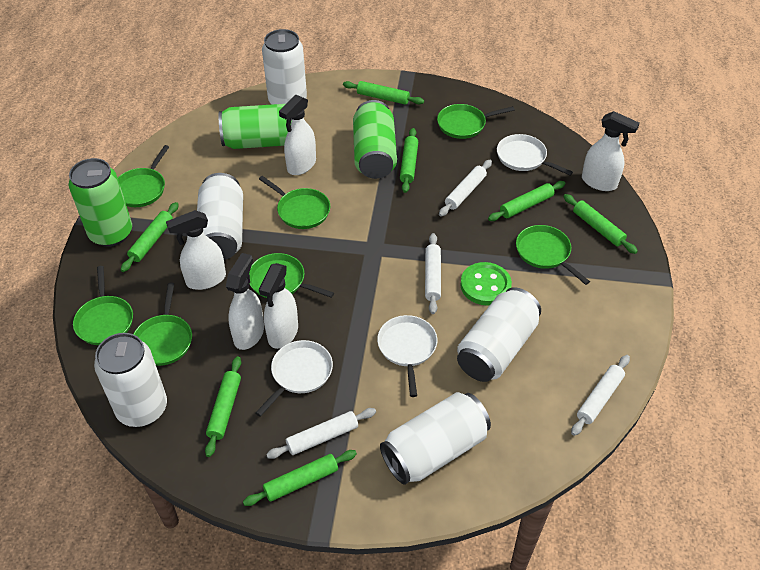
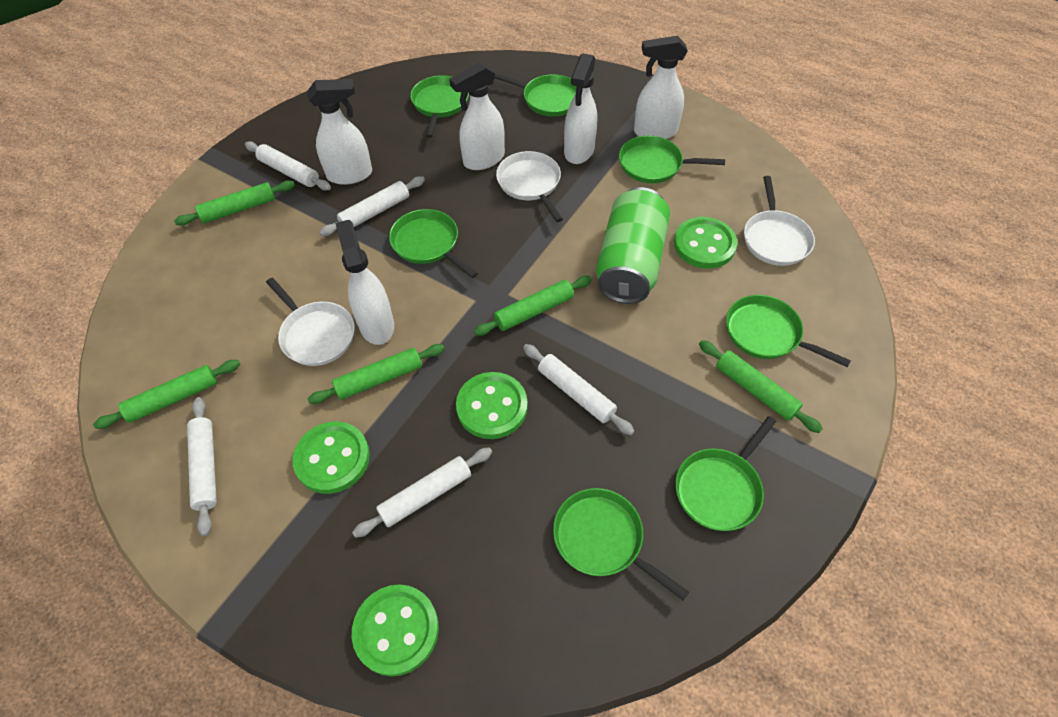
green button: [461,262,512,306] = 1 -> [292,422,370,494] [352,584,439,676] [456,372,528,439] [674,217,737,269] = 4
green can: [69,158,132,247] [219,104,288,149] [353,100,397,179] = 3 -> [596,187,670,304] = 1
green rolling pin: [121,202,179,272] [205,356,241,457] [243,450,357,506] [343,81,424,105] [400,128,418,193] [488,181,566,221] [563,194,638,254] = 7 -> [93,360,240,429] [174,180,295,226] [308,344,445,404] [474,276,592,336] [699,340,823,433] = 5
white can: [94,333,167,427] [197,173,243,260] [262,29,307,104] [380,392,491,485] [457,287,541,382] = 5 -> none = 0
white rolling pin: [266,408,376,459] [425,233,441,314] [439,160,492,217] [571,355,630,436] = 4 -> [187,397,217,536] [245,141,331,190] [319,176,425,236] [352,447,492,538] [523,344,635,435] = 5

